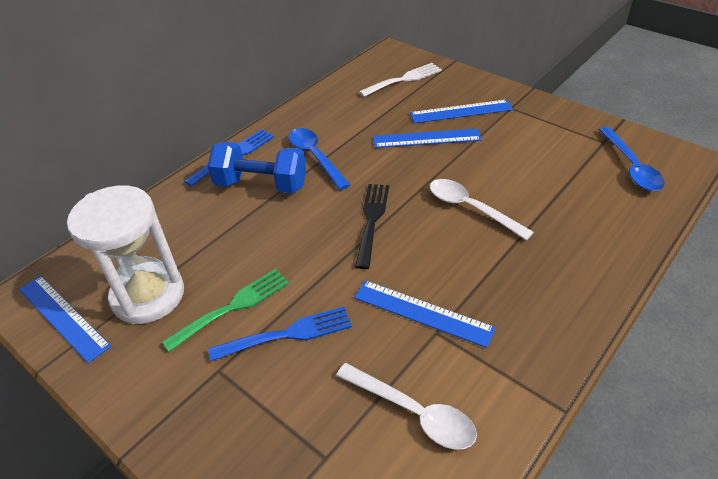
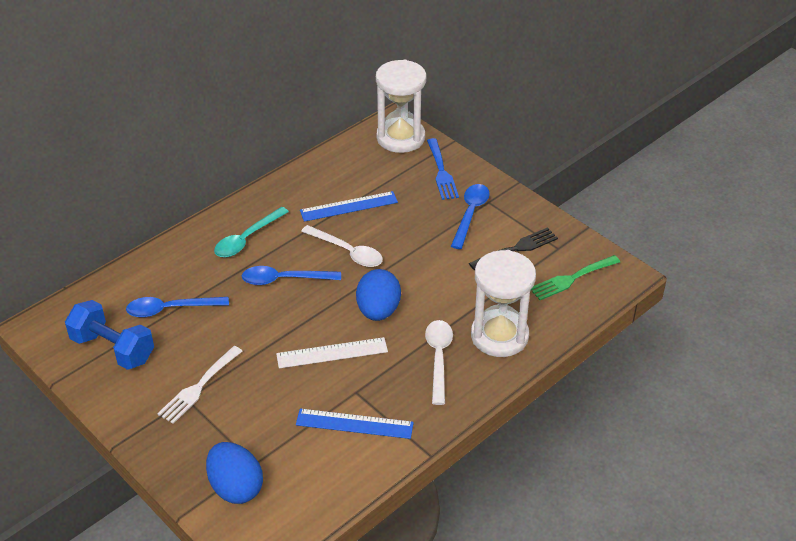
blue egg: none = 0 -> [206,442,263,504] [356,269,401,321] = 2
blue fork: [184,129,274,187] [208,307,352,361] = 2 -> [427,138,459,200] = 1
blue ruler: [19,276,111,363] [354,280,496,348] [373,129,482,148] [410,99,513,123] = 4 -> [296,409,414,439] [300,191,398,222] = 2
blue spoon: [288,128,350,190] [599,127,665,191] = 2 -> [126,297,229,318] [242,266,341,285] [451,184,490,249] = 3
turquoise spoon: none = 0 -> [214,207,289,257] = 1
white hourglass: [67,185,184,324] = 1 -> [376,60,426,153] [471,250,536,357] = 2
white ruler: none = 0 -> [276,337,388,368] = 1

